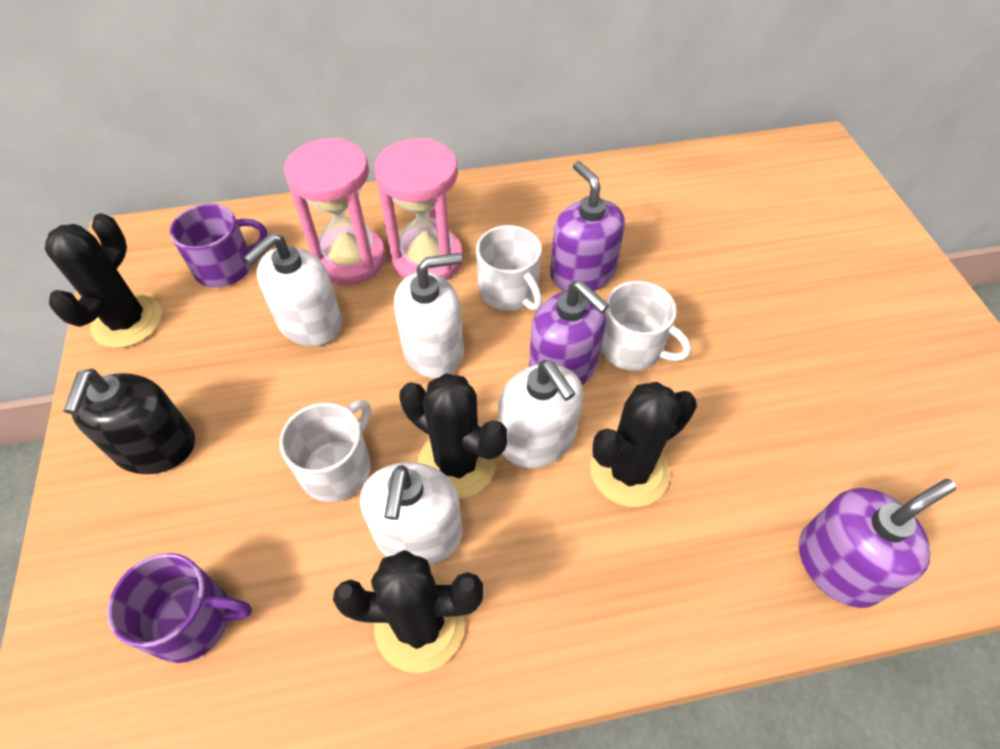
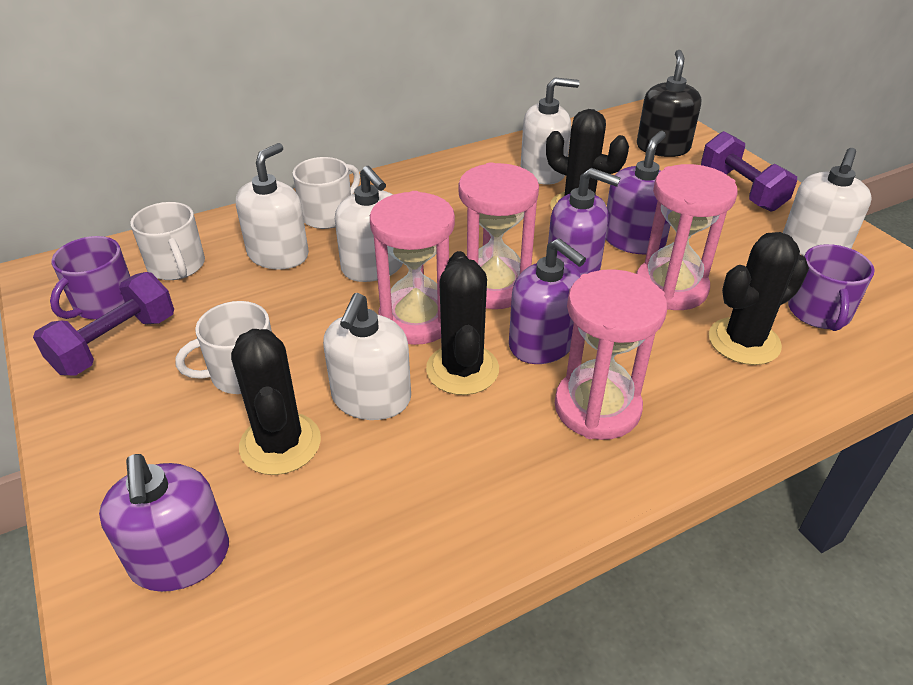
pink hourglass: [284,138,386,285] [375,138,463,280] = 2 -> [370,191,455,345] [458,162,539,309] [555,269,667,440] [636,164,738,310] = 4
purple dumbbell: none = 0 -> [33,272,174,376] [701,131,797,211] = 2
purple soap dispenser: [529,280,609,385] [550,161,625,291] [799,479,956,608] = 3 -> [99,454,229,592] [509,238,586,364] [548,168,620,275] [606,131,671,254] = 4
white soap dispenser: [244,233,342,346] [360,462,462,565] [394,253,464,378] [498,360,583,468] = 4 -> [236,143,309,269] [323,293,411,420] [335,166,403,282] [521,77,579,185] [783,148,872,256] = 5

